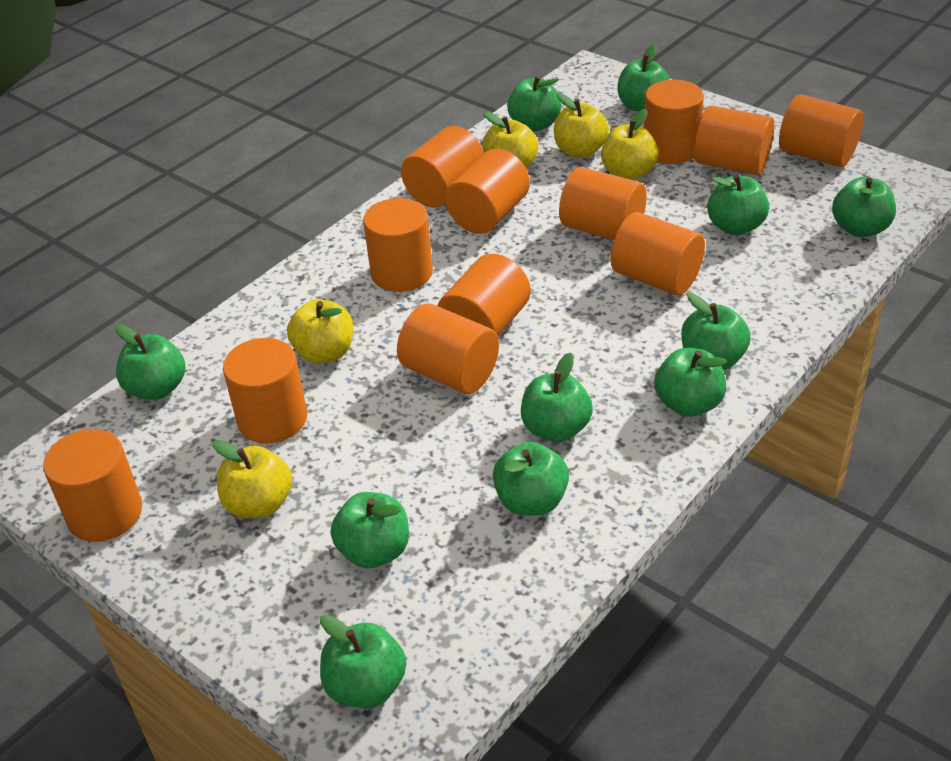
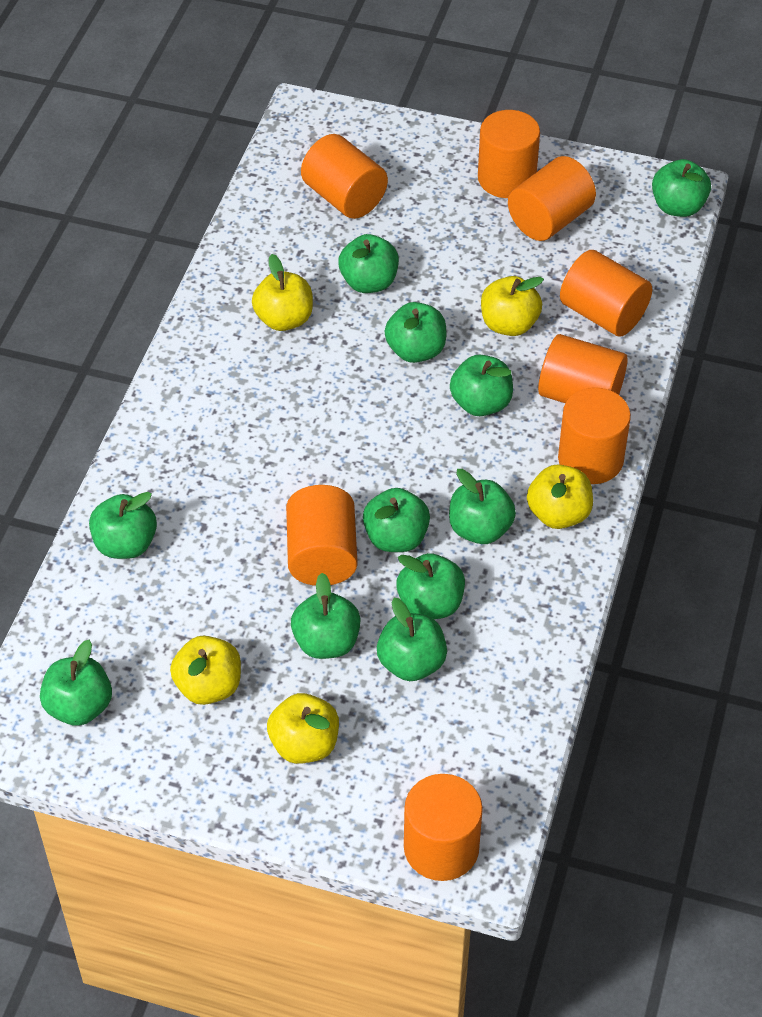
orange cylinder: [43,429,142,542] [223,338,307,444] [363,198,433,292] [397,303,499,394] [401,126,484,208] [438,254,531,336] [445,149,530,234] [559,167,647,240] [611,212,705,295] [644,80,704,164] [694,105,774,175] [779,94,863,167] = 12 -> [286,485,357,586] [301,134,388,219] [404,774,483,881] [478,110,540,198] [508,156,596,241] [538,334,628,403] [558,387,631,484] [560,250,652,336] = 8

